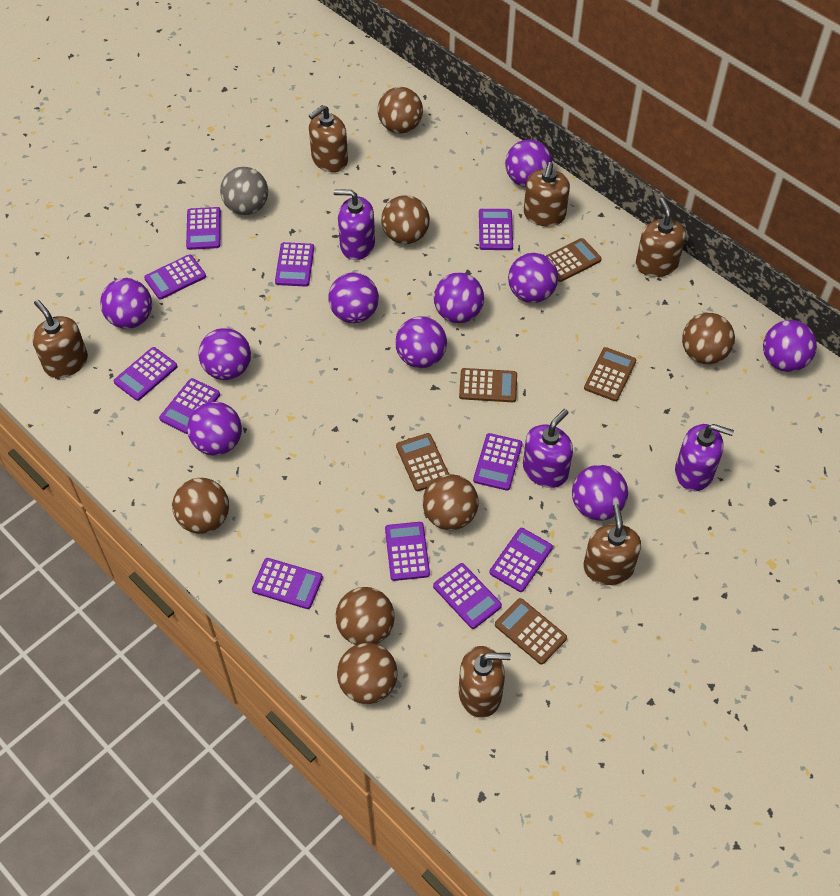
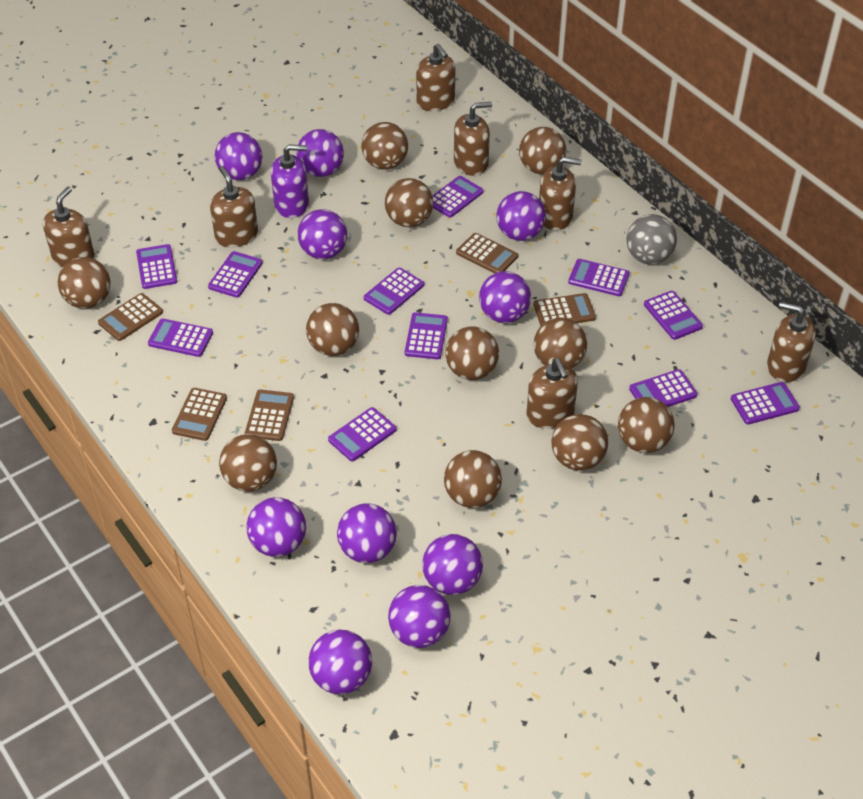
brown ball: [172,478,229,534] [335,587,395,645] [337,643,398,704] [378,87,423,134] [381,195,430,244] [423,474,478,530] [682,313,735,364] = 7 -> [58,257,111,309] [219,434,277,492] [306,303,359,356] [361,122,408,170] [385,178,433,227] [444,450,502,508] [445,327,499,380] [519,127,566,174] [534,318,587,369] [551,414,608,471] [618,397,674,453] = 11
brown soap dispenser: [32,300,88,378] [309,105,348,172] [459,646,511,718] [524,162,570,226] [583,504,641,585] [636,198,686,277] = 6 -> [43,187,95,267] [210,166,258,247] [416,44,455,111] [454,102,492,176] [527,358,578,429] [539,157,581,230] [767,302,816,382] = 7
purple soap dispenser: [334,189,375,260] [523,409,573,488] [675,424,734,491] = 3 -> [271,144,309,218] = 1

